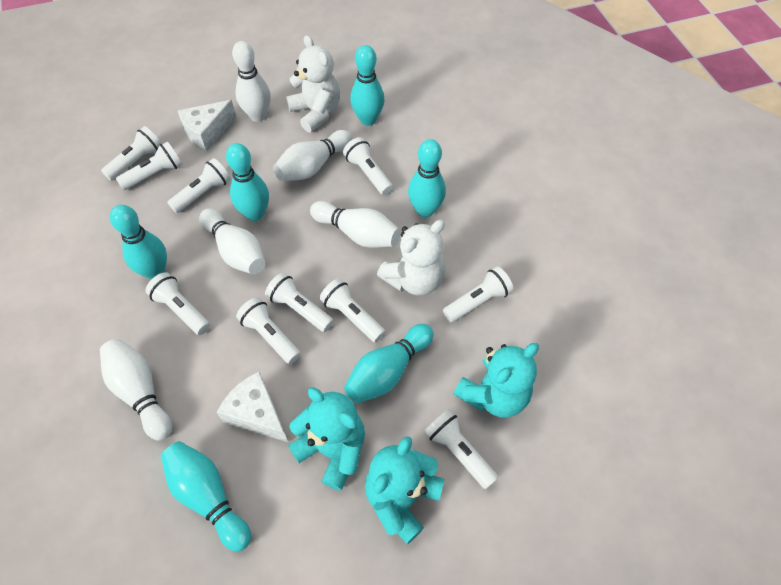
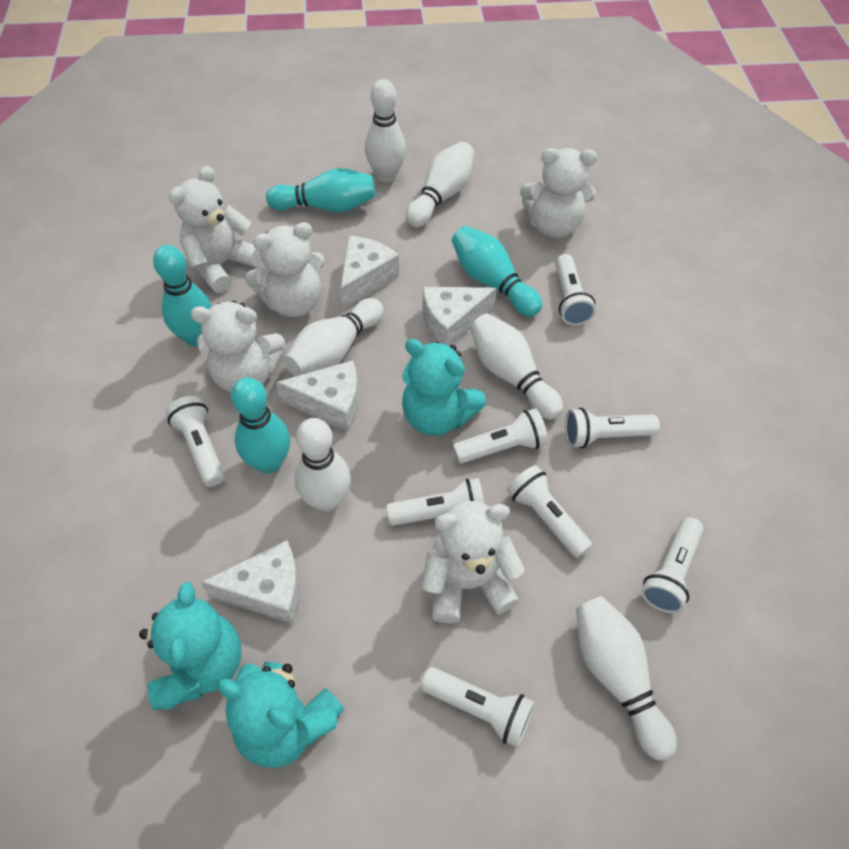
turquoise bowling pin: [110,205,167,279] [161,441,251,552] [226,143,269,221] [344,324,433,403] [350,45,385,126] [408,139,446,217] = 6 -> [153,245,212,347] [231,378,290,474] [266,168,375,212] [452,226,542,317] = 4
white bowling pin: [100,339,172,441] [200,208,266,275] [232,41,271,122] [273,130,353,181] [310,201,400,248] = 5 -> [284,298,384,376] [294,418,351,512] [365,79,406,182] [406,142,474,228] [470,314,563,420] [576,596,677,760] = 6
white cheese: [178,100,236,152] [216,371,289,443] = 2 -> [200,540,300,624] [276,360,359,432] [341,236,399,309] [423,287,497,346] = 4
white flashlight: [101,126,162,181] [116,141,182,190] [146,272,210,335] [167,158,231,213] [236,297,301,364] [265,272,334,332] [319,278,385,342] [343,137,393,195] [425,409,498,489] [443,267,513,322] = 10 -> [166,396,225,487] [387,478,484,526] [421,667,535,748] [453,408,548,464] [507,465,592,558] [555,254,596,326] [565,408,660,448] [641,517,704,614] = 8
white teddy bear: [286,35,340,133] [377,220,445,296] = 2 -> [169,166,261,293] [191,301,285,393] [245,222,325,317] [422,501,525,623] [520,148,597,238] = 5

